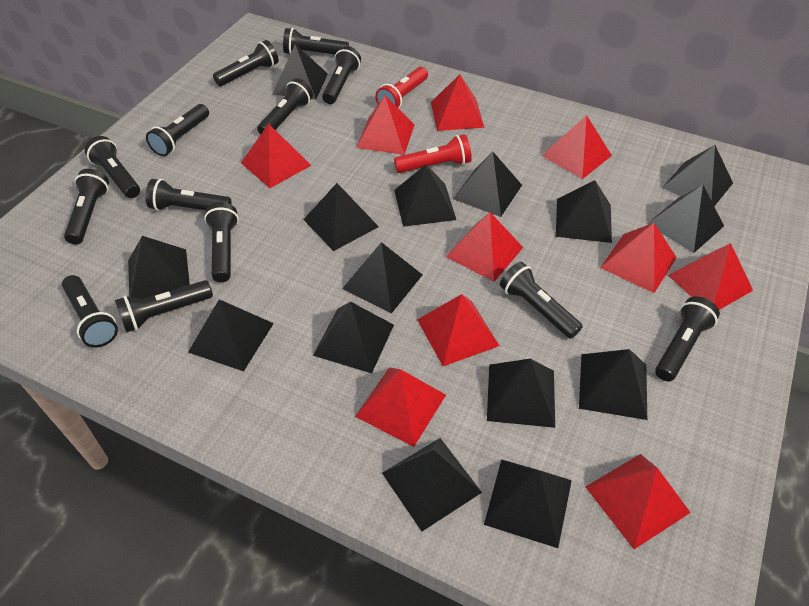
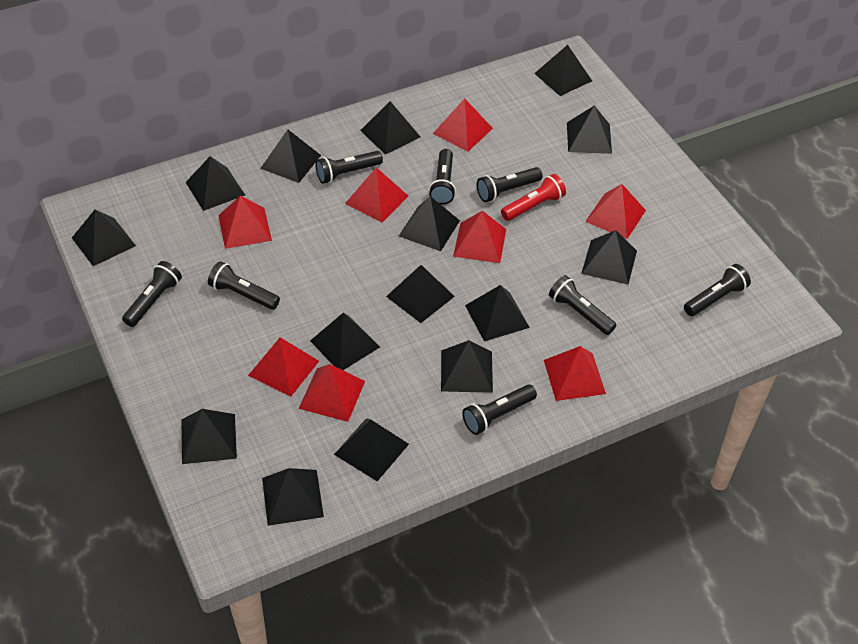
black flashlight: [62,275,118,348] [64,169,109,244] [85,136,140,198] [115,280,213,333] [146,104,209,156] [146,179,231,211] [204,202,239,282] [213,40,279,86] [257,78,313,135] [283,28,349,54] [322,46,361,104] [500,262,583,339] [655,296,720,382] = 13 -> [122,261,182,327] [208,261,280,310] [315,151,383,184] [429,149,456,205] [462,385,537,435] [477,167,543,202] [549,275,616,335] [684,264,751,316] = 8
red flashlight: [375,67,428,109] [394,134,472,173] = 2 -> [501,174,566,221] = 1
red pyramid: [241,124,311,188] [355,367,446,447] [356,96,415,155] [417,294,500,366] [431,75,485,131] [446,212,523,282] [542,115,612,179] [586,454,691,549] [600,223,677,293] [668,243,753,310] = 10 -> [218,196,272,249] [248,337,319,397] [299,364,365,422] [345,167,408,223] [433,98,493,152] [453,211,506,263] [544,346,606,401] [585,184,646,239] = 8

